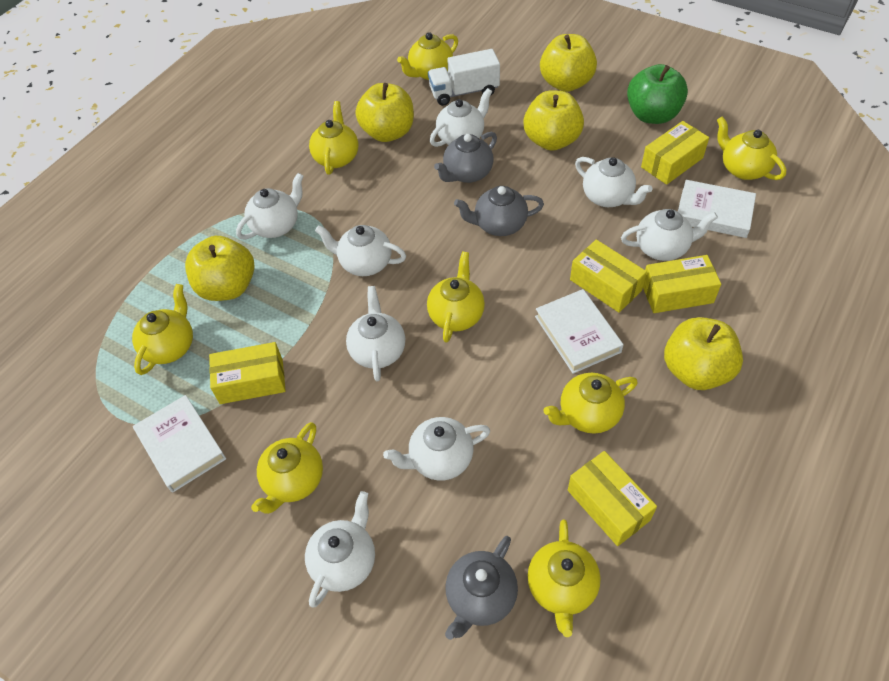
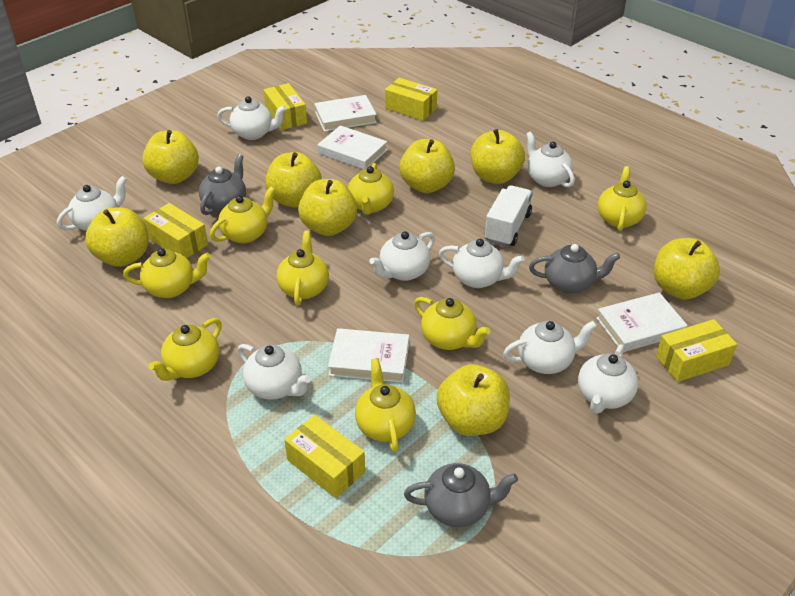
green apple: [627,64,688,124] = 1 -> none = 0
white book: [133,395,226,493] [535,289,624,374] [678,180,756,238] = 3 -> [314,95,377,132] [317,125,387,169] [328,328,409,383] [596,292,688,352] = 4
yellow apple: [185,236,254,301] [356,83,414,142] [523,90,584,151] [540,34,597,92] [664,317,743,390] = 5 -> [85,207,149,267] [142,130,199,184] [265,152,322,208] [298,179,357,236] [399,139,455,193] [437,364,510,436] [471,129,525,184] [654,238,720,299] = 8

